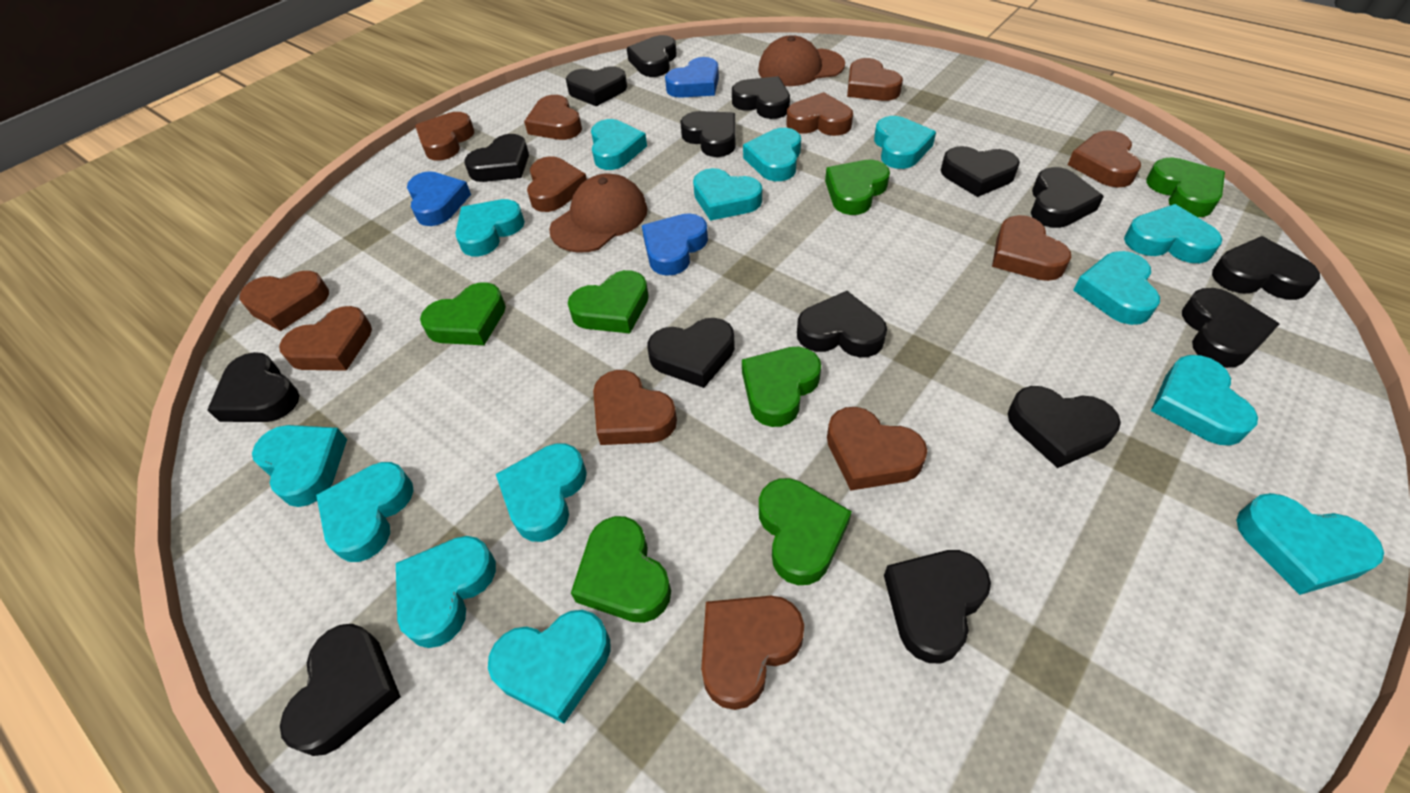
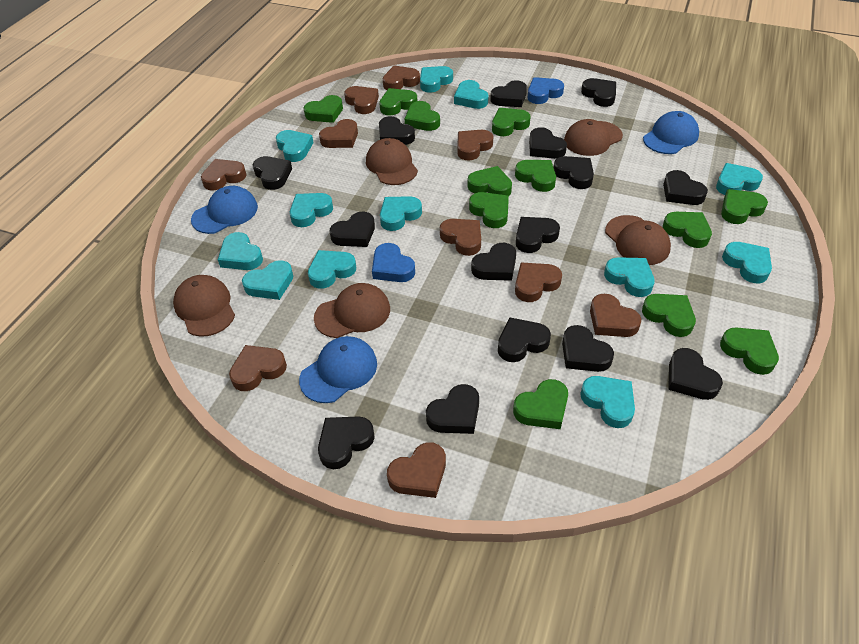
blue cap: none = 0 -> [191,186,258,234] [299,336,377,403] [643,111,699,154] = 3
blue heart: [407,171,471,226] [642,213,708,276] [665,57,719,98] = 3 -> [372,243,415,282] [528,77,564,104] = 2
brown cap: [549,173,648,253] [758,35,845,86] = 2 -> [173,275,235,337] [314,283,390,338] [366,138,418,185] [564,119,623,156] [605,215,671,265] = 5
brown heart: [239,271,329,331] [279,306,372,371] [415,112,474,161] [524,95,582,140] [527,156,587,212] [593,370,677,445] [701,596,804,710] [786,92,853,136] [827,407,927,491] [847,58,903,101] [992,215,1071,281] [1068,130,1141,188] = 12 -> [201,159,247,190] [229,345,287,391] [319,119,358,148] [344,86,379,114] [383,66,420,90] [387,442,446,498] [440,219,481,256] [457,130,493,161] [515,262,562,302] [590,294,641,337] = 10
green heart: [420,282,506,345] [568,270,649,333] [571,516,671,623] [742,347,821,427] [759,478,852,585] [825,160,890,215] [1146,157,1225,217] = 7 -> [304,95,343,123] [379,88,417,115] [405,101,440,131] [467,166,512,196] [469,192,509,228] [492,108,530,136] [513,379,568,429] [515,160,556,192] [642,294,696,337] [663,212,712,248] [720,327,779,375] [721,189,768,224] = 12
turquoise heart: [252,425,347,507] [316,462,414,562] [396,536,496,648] [455,199,525,256] [488,610,610,724] [496,443,587,542] [591,119,647,170] [693,168,762,221] [743,128,801,181] [874,116,936,169] [1073,251,1160,325] [1124,204,1222,263] [1151,355,1258,446] [1237,493,1384,595] = 14 -> [218,232,263,270] [242,260,293,300] [276,130,313,162] [290,193,333,227] [308,250,356,289] [380,196,422,231] [420,66,453,93] [454,80,488,109] [580,376,635,428] [604,257,655,297] [716,163,763,195] [722,242,772,283] = 12

